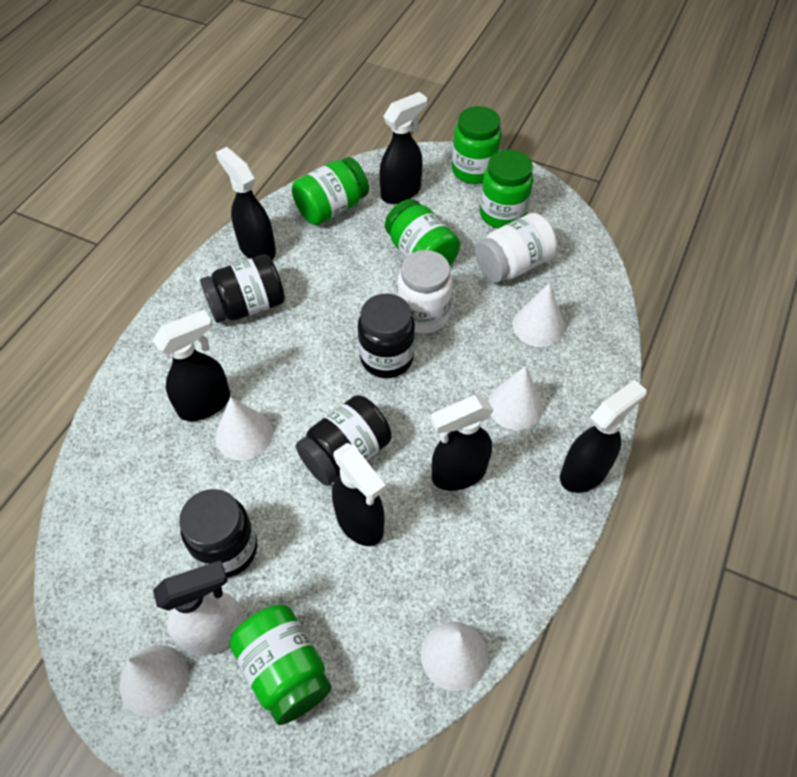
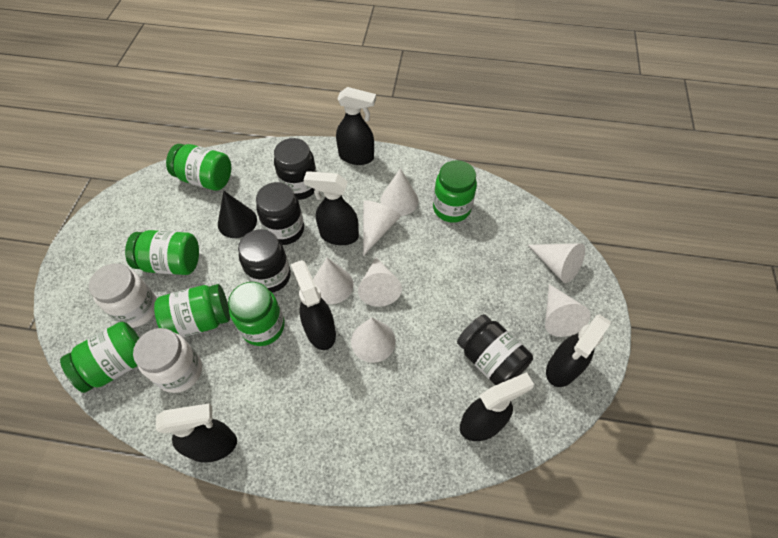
black cone: none = 0 -> [218,191,257,238] = 1
green jar: [229,604,332,725] [292,157,369,225] [385,199,460,265] [452,106,502,184] [480,150,534,229] = 5 -> [60,322,139,393] [125,230,199,275] [154,284,230,338] [166,144,231,191] [228,282,285,346] [433,160,477,223] = 6
white cone: [119,645,189,717] [215,397,273,461] [421,622,488,691] [488,366,544,430] [513,283,565,347] = 5 -> [313,258,354,304] [351,317,396,363] [358,257,402,307] [363,200,401,256] [381,168,418,216] [528,243,585,283] [545,284,591,337] = 7
white spray bottle: [153,560,246,655] = 1 -> none = 0

